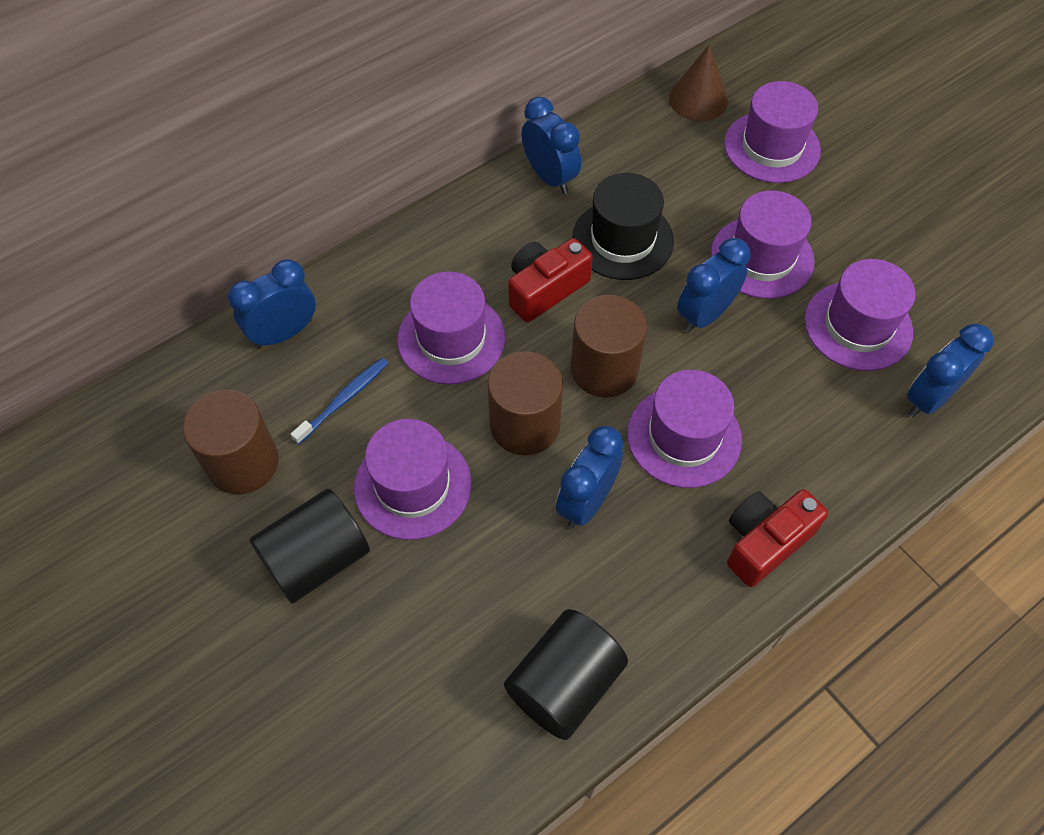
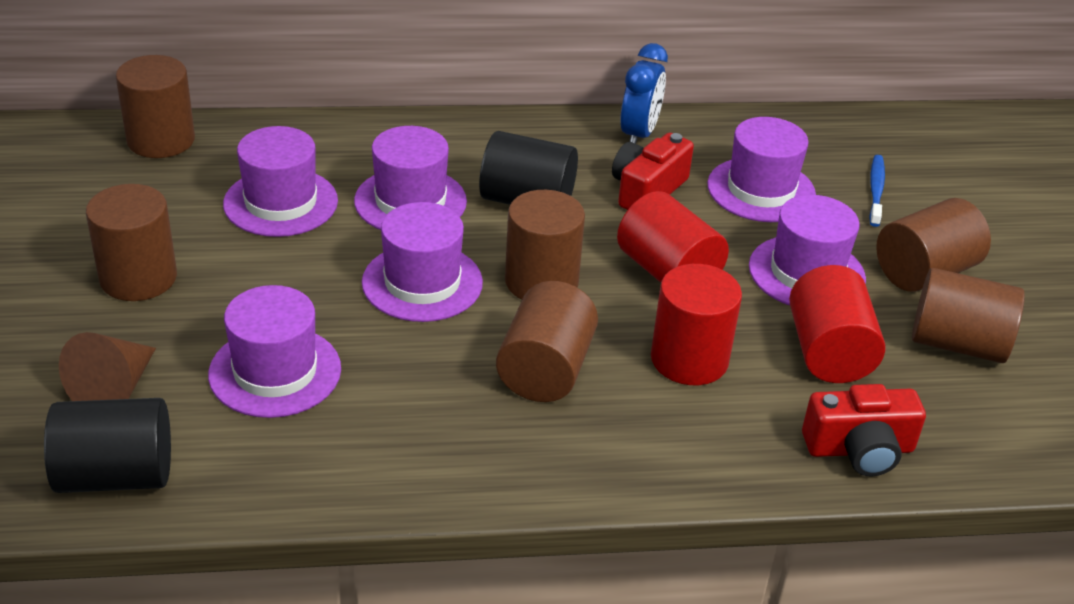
black hat: [572,173,674,280] = 1 -> none = 0
blue clock: [228,259,316,348] [522,97,581,194] [556,426,624,529] [677,238,750,333] [907,324,994,418] = 5 -> [620,43,668,144] = 1
brown cylinder: [182,390,279,494] [488,351,563,455] [571,295,647,398] = 3 -> [86,184,177,301] [116,55,195,158] [496,281,598,402] [505,190,585,300] [876,198,991,292] [912,268,1025,363] = 6
red cylinder: none = 0 -> [617,191,729,283] [651,264,742,385] [789,265,885,383] = 3

